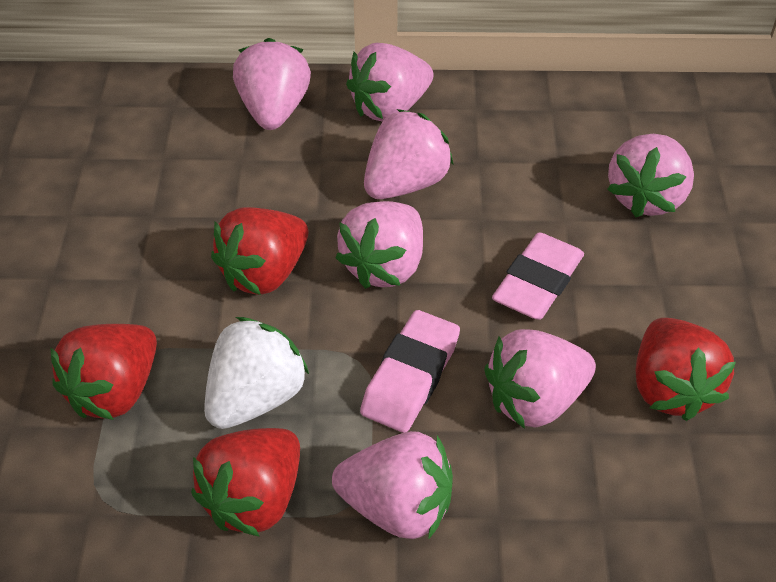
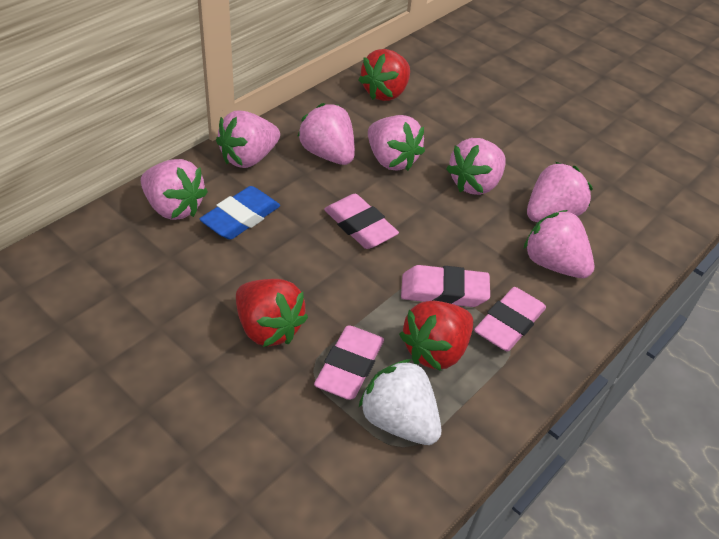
blue eraser: none = 0 -> [199,186,280,240] = 1
pink eraser: [360,310,460,433] [492,233,584,320] = 2 -> [314,325,384,400] [324,194,399,249] [401,265,490,307] [474,287,546,351] = 4
red strawberry: [50,324,157,420] [191,428,300,537] [211,207,308,295] [636,318,736,421] = 4 -> [236,279,308,347] [358,49,410,101] [399,301,473,371] = 3

